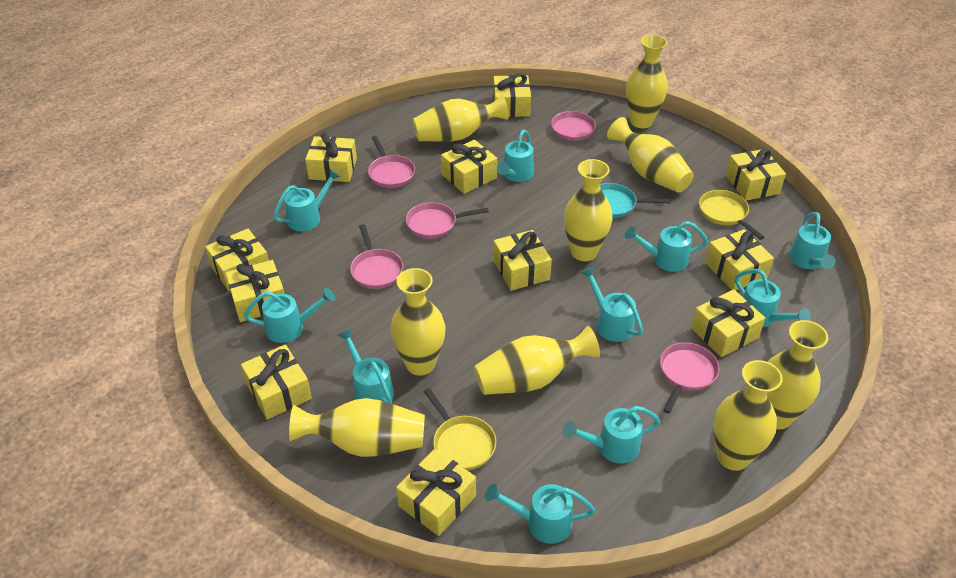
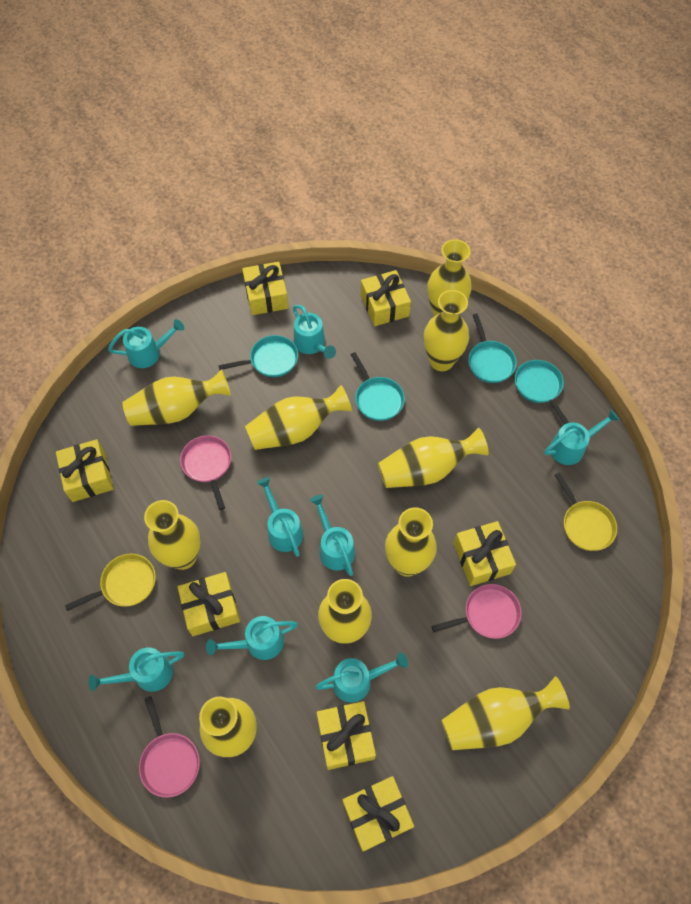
pink pan: [350,224,403,289] [368,136,415,188] [406,202,489,239] [551,100,609,141] [660,342,719,413] = 5 -> [139,696,200,798] [180,435,231,510] [431,584,522,639] = 3
turquoise pan: [600,183,670,218] = 1 -> [218,335,298,377] [351,352,405,421] [468,314,517,383] [515,360,569,425] = 4
turquoise watering can: [244,288,335,343] [273,169,341,231] [338,328,394,404] [485,484,596,544] [497,130,534,182] [563,406,661,464] [581,267,643,342] [625,221,708,272] [735,269,811,327] [789,212,836,269] = 10 -> [89,647,184,692] [108,319,184,368] [206,616,298,660] [257,477,303,557] [293,305,336,359] [310,495,355,576] [315,652,408,703] [544,409,620,465] = 8
yellow gift: [205,229,269,291] [225,260,285,322] [241,344,312,420] [305,133,357,182] [396,449,476,536] [441,140,498,194] [493,73,531,117] [493,230,552,291] [691,289,765,357] [705,229,774,291] [726,149,786,201] = 11 -> [56,439,114,502] [178,572,240,636] [242,262,288,315] [317,701,376,770] [343,776,414,852] [361,270,411,326] [454,521,516,586] = 7
yellow vase: [289,398,425,457] [390,268,445,376] [413,95,509,142] [474,326,600,395] [564,159,613,261] [607,117,694,193] [626,35,668,128] [714,360,783,471] [767,320,828,429] = 9 -> [122,369,231,426] [144,500,201,570] [199,697,257,757] [245,385,352,450] [318,579,372,644] [378,428,489,488] [385,507,437,577] [424,290,469,371] [427,239,472,316] [441,676,570,750] = 10

